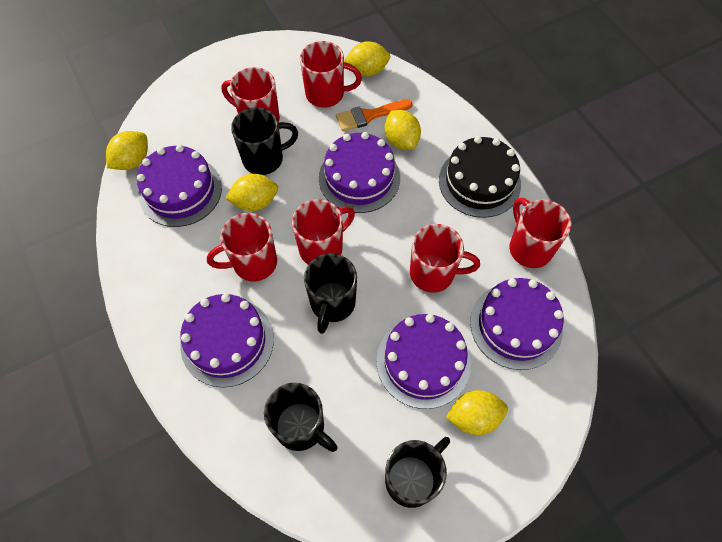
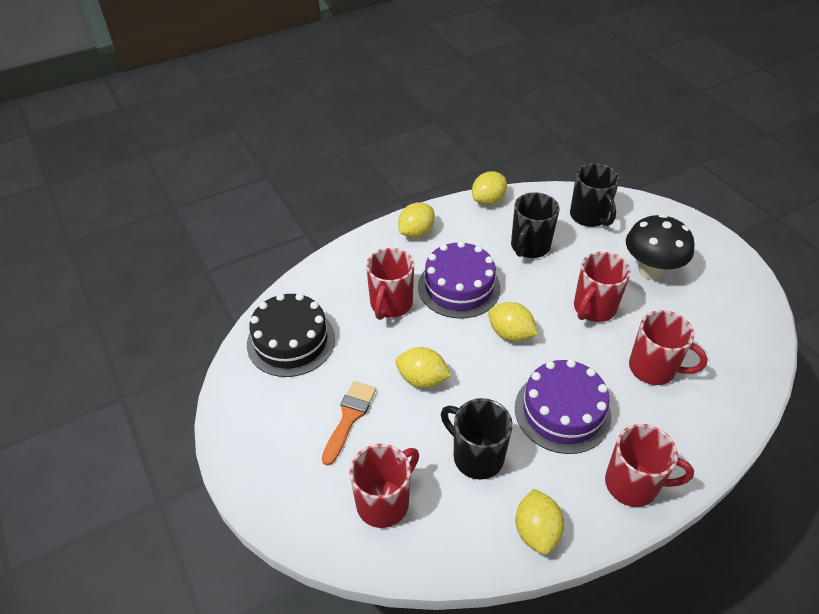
black mug: [231,107,298,175] [264,383,337,452] [304,253,357,334] [385,437,450,508] = 4 -> [441,398,513,480] [511,192,560,258] [570,163,620,227] = 3
black mushroom: none = 0 -> [626,214,695,280] = 1
purple cake: [137,145,222,227] [180,294,274,387] [319,132,400,213] [376,314,471,409] [470,278,564,370] = 5 -> [418,241,501,319] [515,359,612,454] = 2
red mug: [207,213,277,281] [221,67,280,123] [292,199,355,265] [300,41,362,108] [410,224,480,293] [510,198,571,268] = 6 -> [350,444,419,528] [366,248,414,320] [574,252,631,322] [605,424,694,507] [629,310,708,385] = 5

